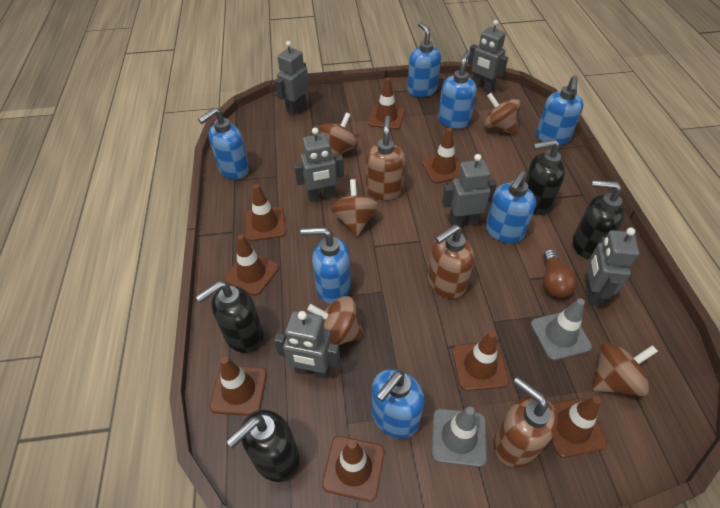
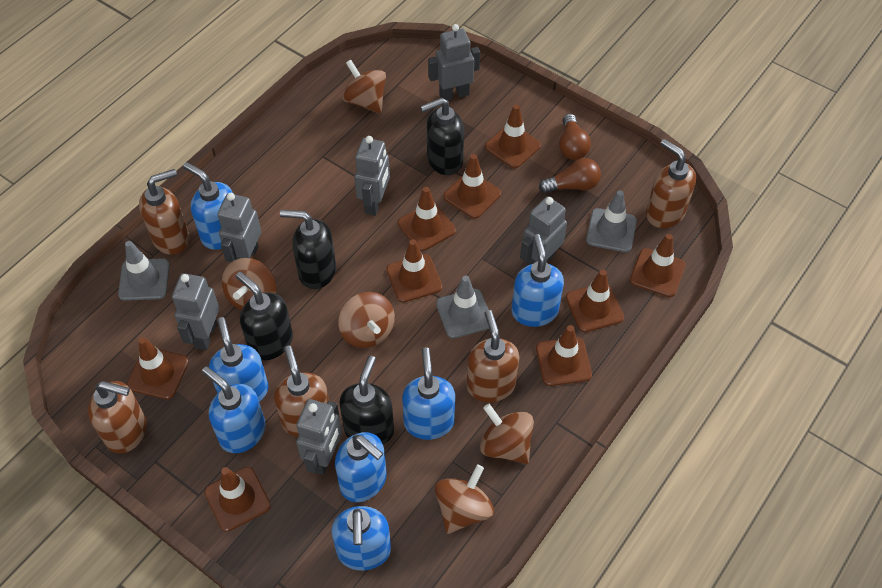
brown light bulb: [543,249,578,298] = 1 -> [539,158,601,193] [559,114,591,160] = 2
brown soap dispenser: [366,116,405,200] [428,225,474,299] [493,377,558,468] = 3 -> [88,381,147,454] [139,169,189,255] [274,346,329,437] [467,310,519,402] [646,139,696,228] = 5
brown traffic cone: [209,357,267,416] [224,234,279,296] [245,184,286,241] [322,436,385,502] [368,77,405,130] [422,128,461,183] [452,331,509,391] [551,396,607,458] = 8 -> [127,337,189,399] [204,467,271,532] [386,239,442,302] [398,187,456,251] [443,154,501,219] [485,104,541,168] [536,325,592,386] [566,269,624,332] [630,234,685,297] = 9
grey traffic cone: [432,407,487,467] [531,298,592,360] = 2 -> [118,241,170,301] [436,276,489,338] [586,190,637,252] = 3

